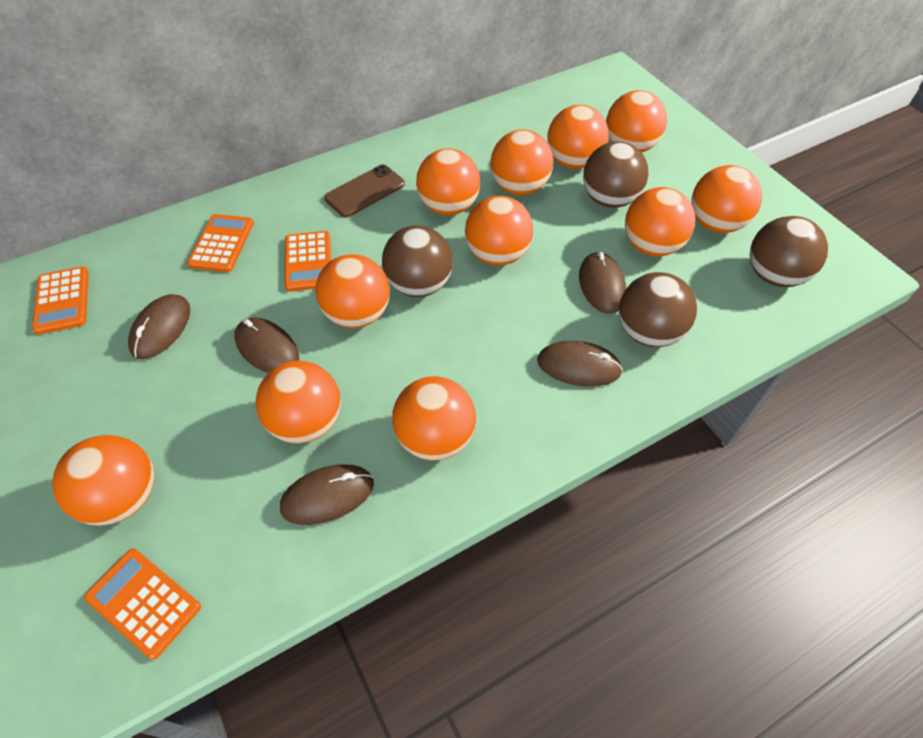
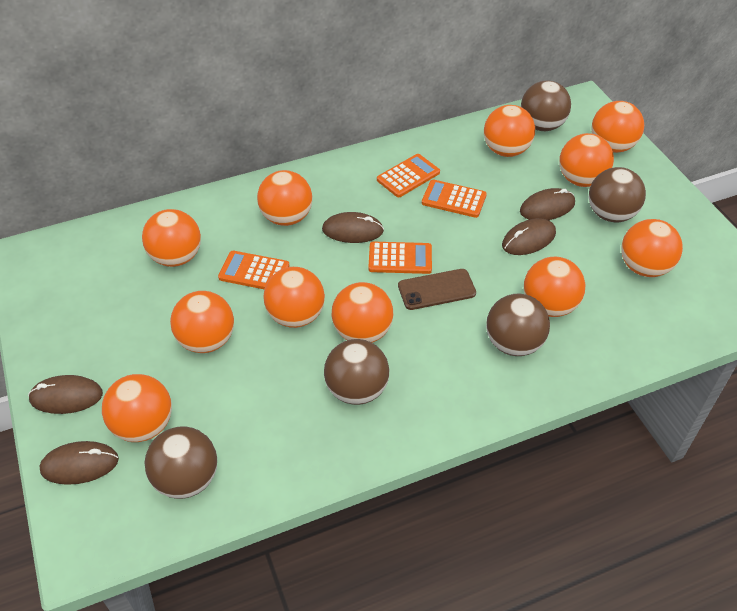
brown ball: [382,225,453,297] [583,141,648,208] [619,272,697,347] [750,216,828,287] = 4 -> [145,427,217,499] [324,339,389,405] [486,294,550,356] [521,80,571,131] [589,167,646,222] = 5

